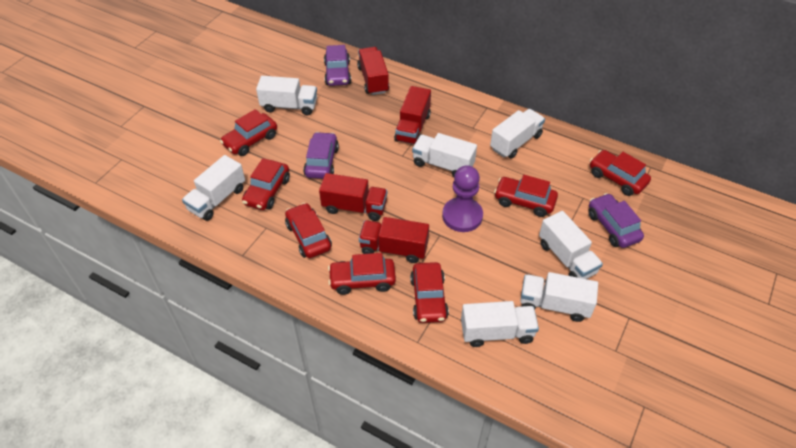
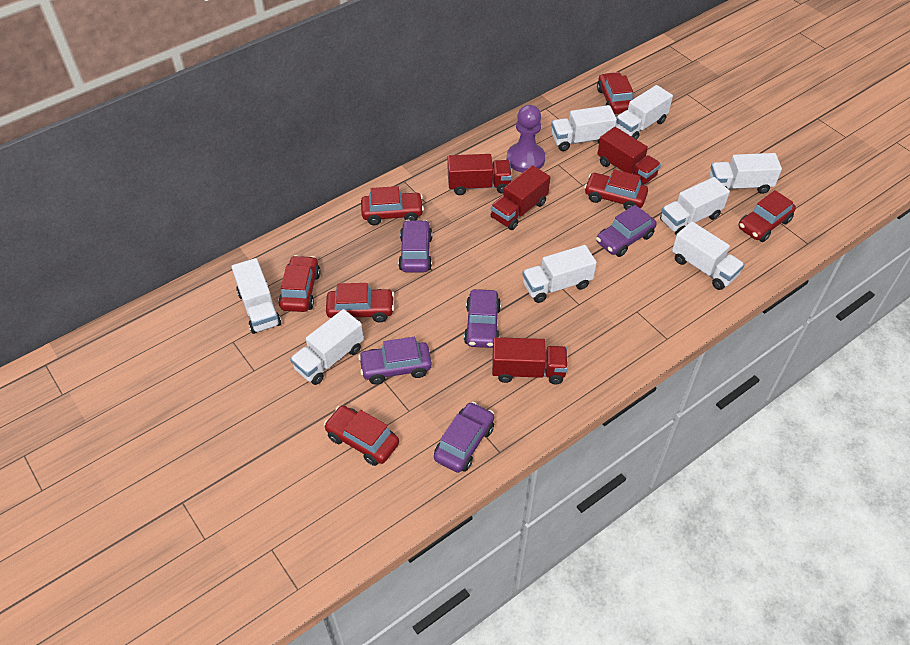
purple car: [303,132,339,179] [324,45,351,86] [588,193,644,248] = 3 -> [358,337,432,385] [398,220,433,272] [434,402,494,473] [464,289,501,348] [596,205,657,257] = 5
white truck: [182,155,245,221] [256,76,317,115] [412,133,477,177] [461,301,539,347] [490,109,545,159] [520,272,598,322] [539,211,603,279] = 7 -> [232,258,281,334] [290,309,364,385] [522,245,597,303] [551,105,617,151] [616,85,673,140] [660,177,730,235] [672,221,745,290] [710,153,782,194] = 8

